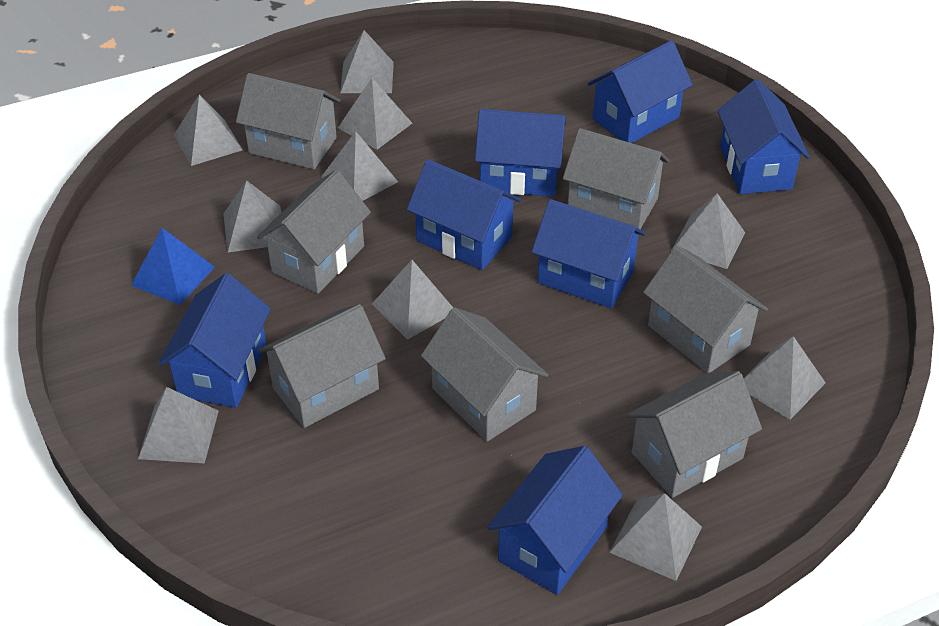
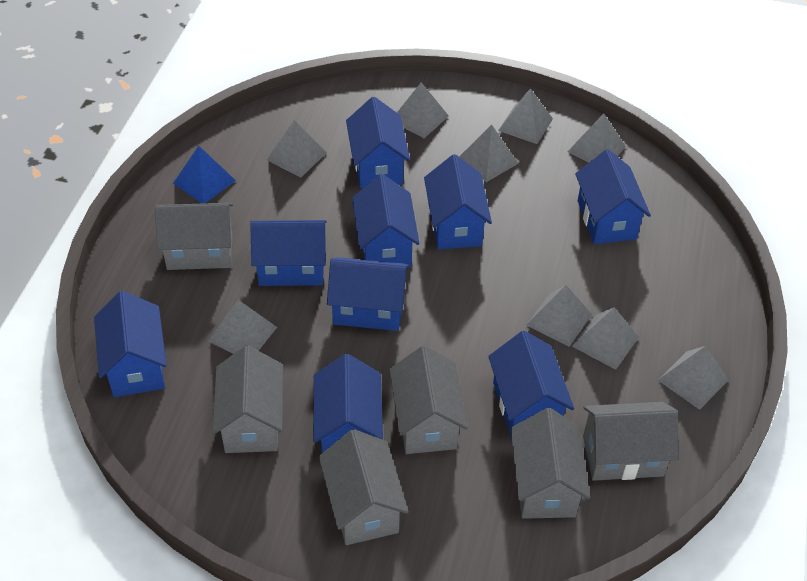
blue house: [158,273,271,408] [407,159,521,270] [475,109,566,197] [487,446,623,595] [532,199,646,308] [588,40,693,143] [717,79,810,194] = 7 -> [94,291,167,397] [250,220,327,286] [313,354,383,453] [327,257,409,331] [346,97,410,188] [352,174,420,267] [424,154,492,249] [488,331,574,439] [575,149,651,244] = 9
grey house: [236,73,340,169] [257,170,371,294] [258,304,386,428] [421,307,548,442] [563,128,670,229] [626,371,762,498] [643,245,768,373] = 7 -> [155,203,233,270] [213,345,283,453] [319,429,409,545] [389,346,468,454] [511,408,590,519] [583,402,678,481] = 6
grey pyramid: [138,387,219,463] [174,94,243,166] [223,180,281,252] [321,131,398,201] [338,78,412,150] [340,30,394,93] [372,260,453,340] [609,493,702,581] [671,193,745,269] [744,336,826,420] = 10 -> [208,300,277,354] [266,120,327,178] [397,82,449,138] [459,125,519,182] [498,88,553,144] [526,285,592,347] [567,113,626,163] [572,307,639,370] [658,346,729,410] = 9

